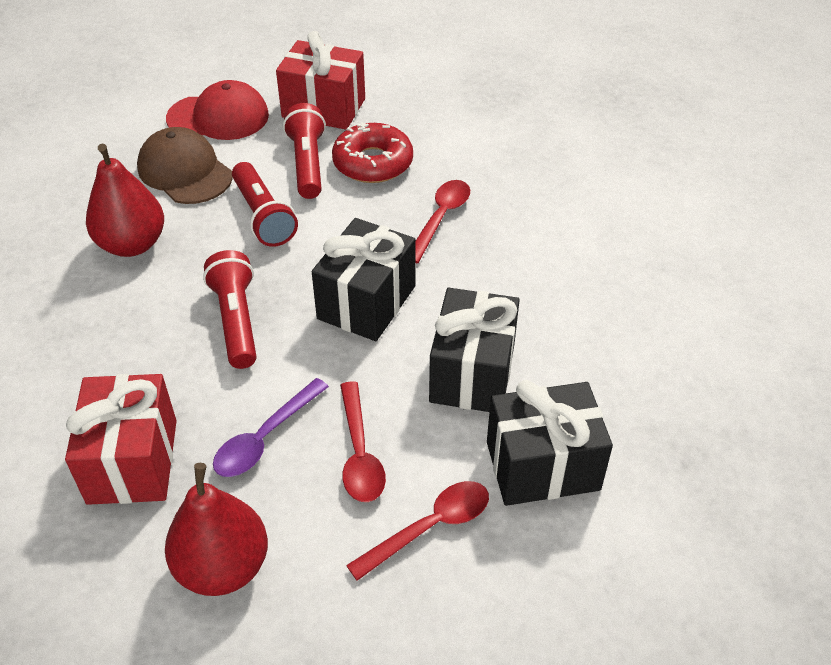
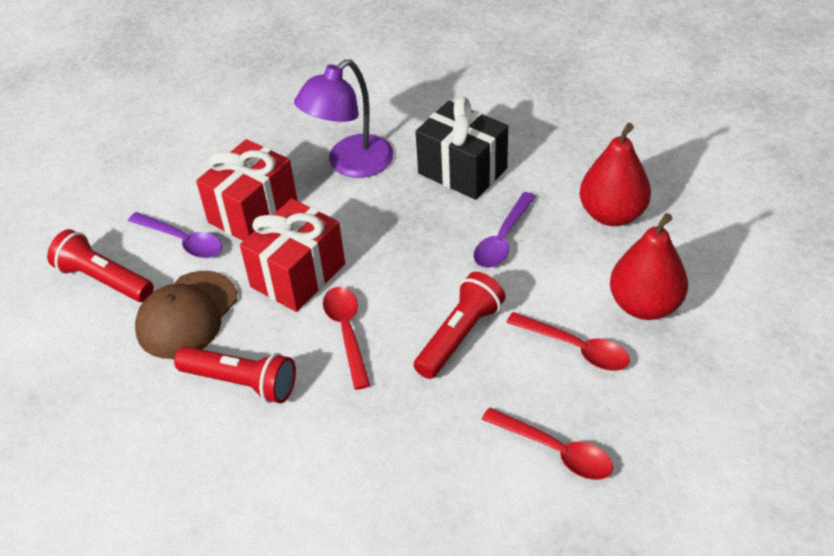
black gift: [312,218,415,341] [429,288,519,412] [487,380,613,506] = 3 -> [416,97,508,200] = 1
purple lamp: none = 0 -> [294,59,393,178] = 1
purple spoon: [213,378,329,477] = 1 -> [128,212,222,258] [474,192,536,268] = 2
red cap: [166,80,269,140] = 1 -> none = 0
red donut: [332,123,413,183] = 1 -> none = 0

